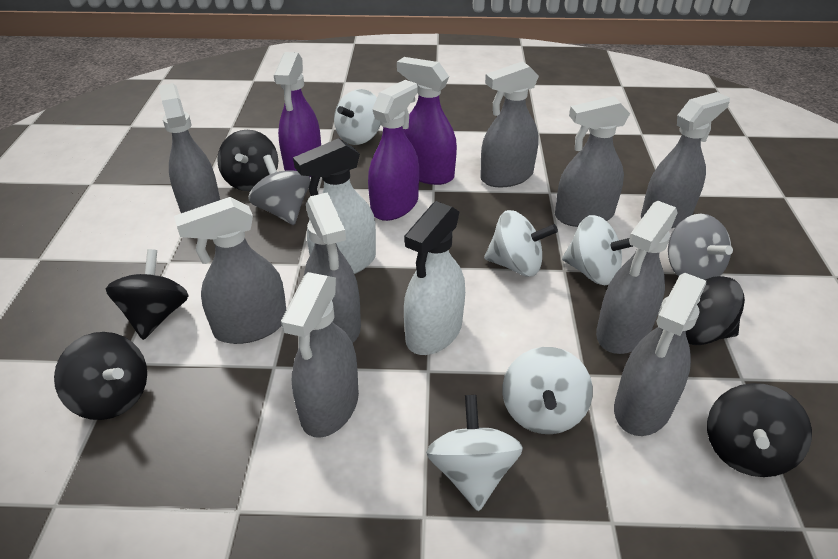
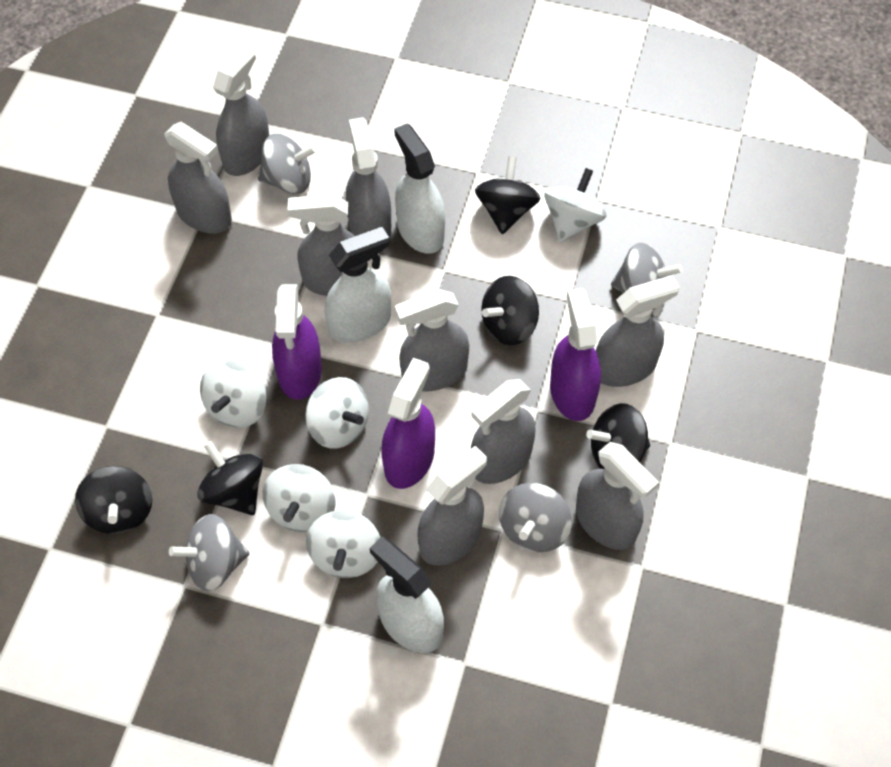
grey spinning top: [248,155,310,225] [668,214,733,280] = 2 -> [169,514,249,591] [258,134,317,194] [499,483,572,552] [611,243,683,310] = 4
white spray bottle: [293,138,376,274] [404,201,465,355] = 2 -> [325,227,391,343] [370,537,444,653] [394,123,445,254] = 3

